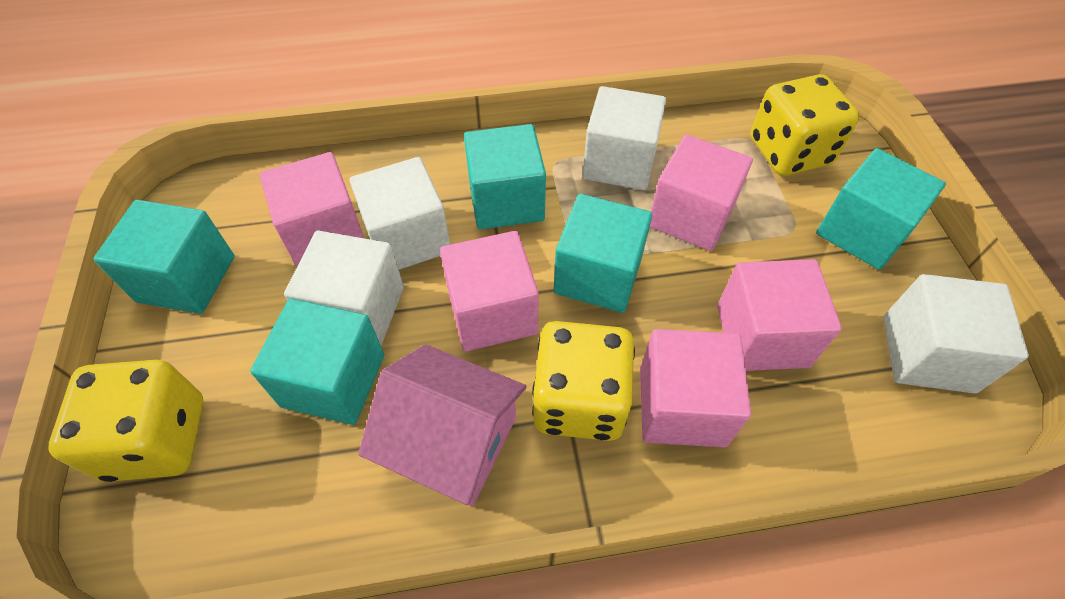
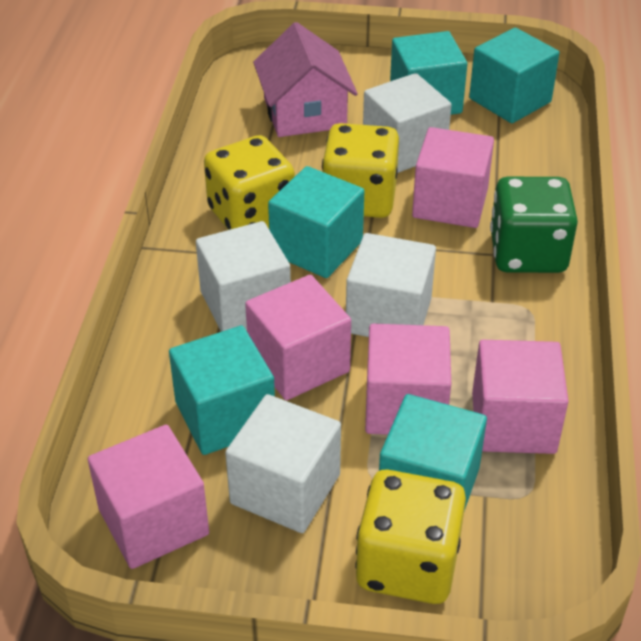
green dice: none = 0 -> [490,177,578,273] = 1

